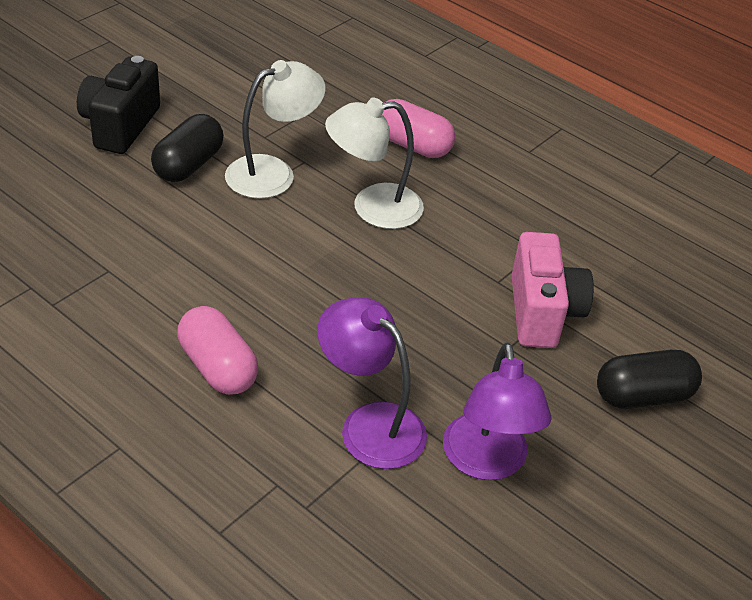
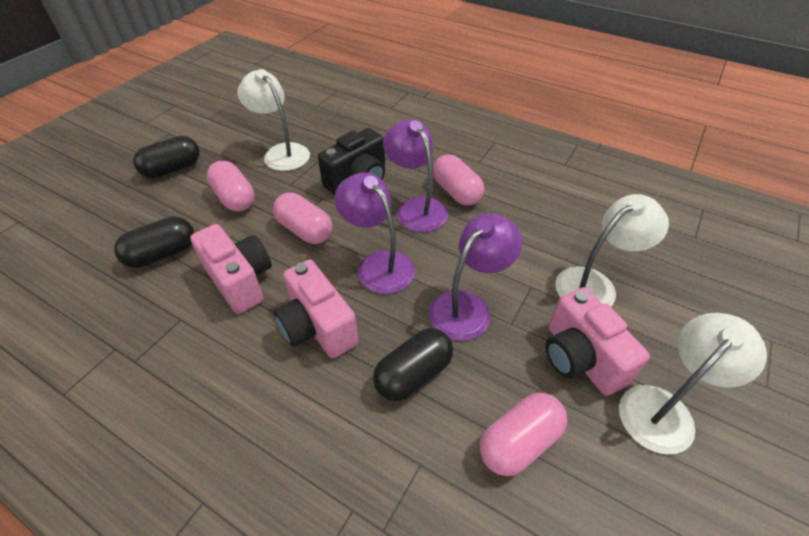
black capsule: [151,114,224,182] [597,350,702,409] = 2 -> [114,216,194,268] [133,136,200,178] [373,328,453,401] = 3
pink camera: [512,232,594,348] = 1 -> [190,224,272,314] [274,260,359,358] [546,287,650,396] = 3
pink capsule: [177,306,258,395] [382,99,455,158] = 2 -> [206,161,255,212] [273,192,332,244] [433,154,484,206] [480,393,568,476] = 4
purple lamp: [317,297,427,469] [443,342,552,480] = 2 -> [334,172,415,294] [383,119,448,232] [429,213,522,341] = 3
white lamp: [225,60,326,199] [325,97,424,229] = 2 -> [238,69,310,171] [555,194,669,307] [619,313,767,454] = 3

